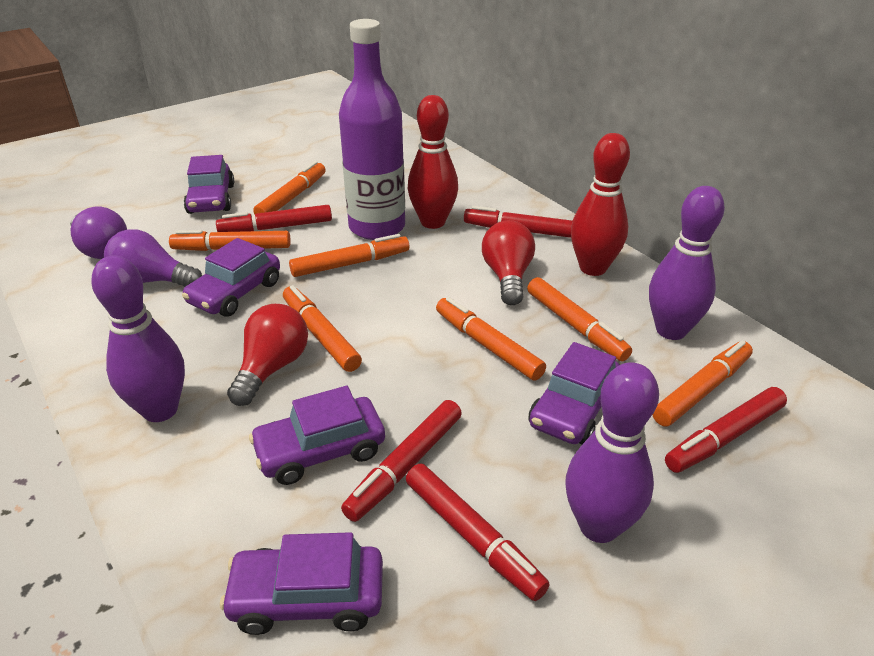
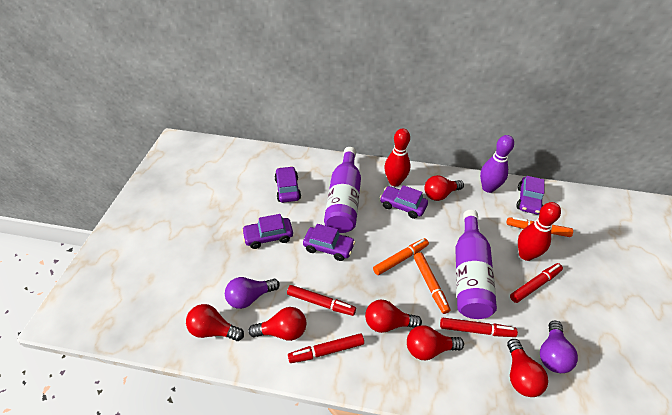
orange marker: [169,230,291,251] [253,161,326,215] [283,285,362,372] [289,234,409,277] [436,297,546,381] [527,277,632,361] [653,340,753,427] = 7 -> [373,238,429,275] [414,252,450,314] [507,217,573,237] = 3
purple bottle: [339,19,405,240] = 1 -> [324,147,361,233] [455,210,497,319] = 2
purple bowling pin: [91,255,185,422] [565,362,659,543] [649,186,725,340] = 3 -> [480,135,514,193] = 1
red light bulb: [227,304,308,406] [482,220,535,305] = 2 -> [186,304,244,341] [249,307,306,341] [365,299,422,333] [407,325,464,360] [424,175,464,201] [507,339,548,397] = 6
red marker: [216,205,332,232] [341,400,462,522] [406,463,549,601] [464,206,572,238] [665,387,787,473] = 5 -> [287,285,356,316] [288,333,364,363] [440,318,518,337] [510,263,563,303] = 4

